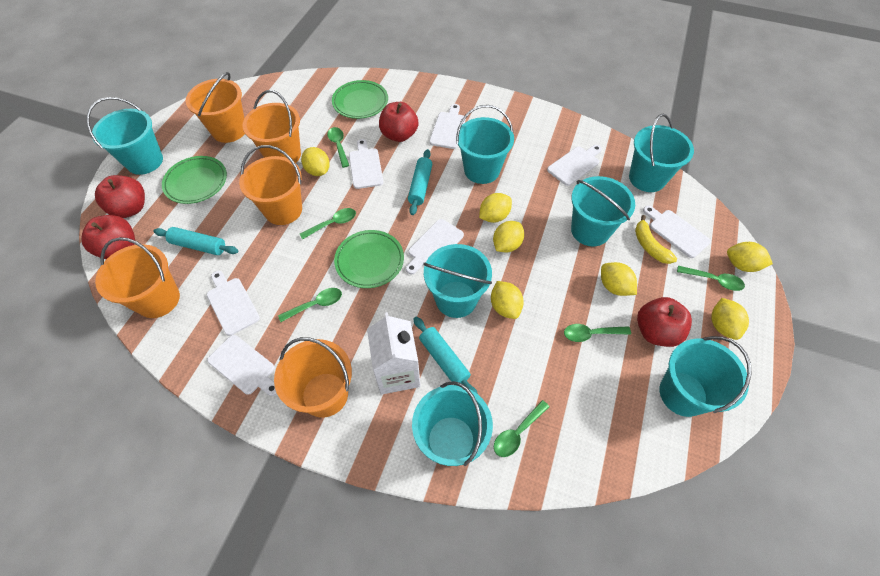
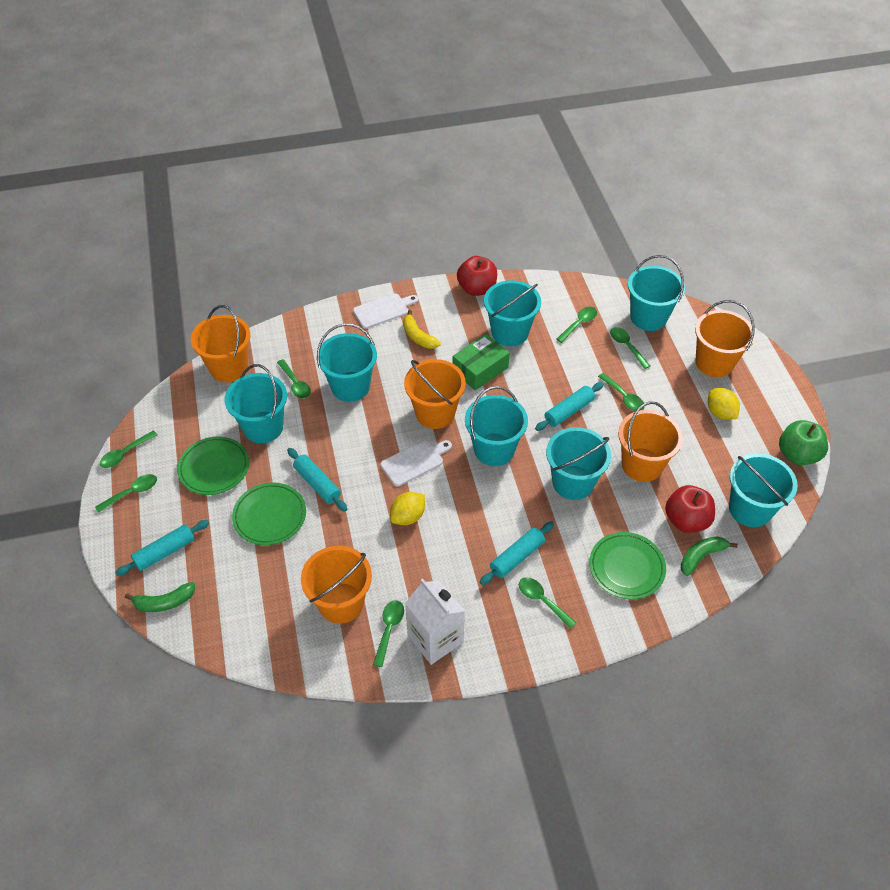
green apple: none = 0 -> [779,420,828,465] = 1
green banana: none = 0 -> [125,582,195,612] [681,536,738,576] = 2
green box: none = 0 -> [453,334,510,390] = 1
green spoon: [278,288,342,322] [300,208,356,240] [327,127,349,168] [494,400,549,457] [564,324,631,342] [677,266,745,291] = 6 -> [95,474,157,513] [100,430,157,468] [277,359,311,399] [373,600,404,667] [519,577,576,629] [557,307,597,343] [598,373,645,411] [610,327,650,369] = 8
red apple: [82,215,135,259] [95,175,145,218] [379,102,418,142] [637,297,692,347] = 4 -> [457,256,497,296] [665,485,715,533] = 2
turquoise rolling pin: [153,227,238,255] [408,149,432,215] [413,317,478,394] = 3 -> [115,520,209,576] [287,448,347,512] [480,521,554,585] [535,382,604,431] = 4
white cutting board: [207,271,260,336] [207,335,277,396] [349,139,383,189] [406,219,464,274] [429,104,466,149] [547,145,602,186] [643,206,711,258] = 7 -> [353,294,418,329] [380,440,452,486] = 2
yellow lemon: [301,147,330,176] [479,193,512,223] [491,281,524,319] [493,221,524,252] [601,262,637,296] [711,298,749,340] [727,242,773,272] = 7 -> [390,492,425,525] [708,388,740,420] = 2

